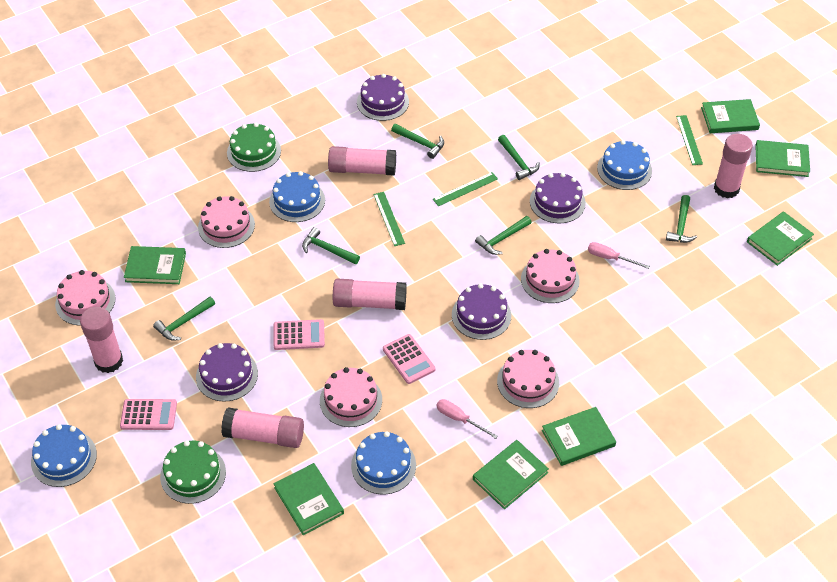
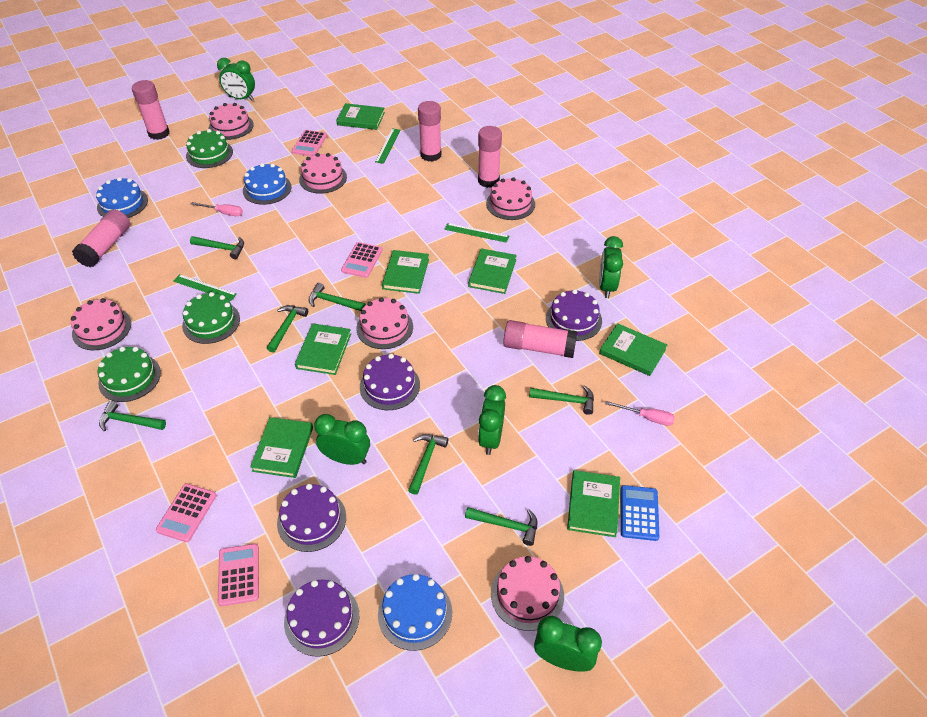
blue cake: [31,424,97,487] [269,171,325,222] [351,431,416,495] [597,140,652,190] = 4 -> [96,177,148,218] [243,163,291,205] [378,574,452,651] = 3
blue calculator: none = 0 -> [621,485,659,541] = 1
green cake: [160,441,226,504] [227,123,281,172] = 2 -> [98,347,161,402] [182,292,240,344] [186,129,233,168] = 3
green clock: none = 0 -> [217,58,255,101] [314,414,370,465] [478,385,506,455] [534,616,602,672] [599,236,623,298] = 5
green hammer: [153,297,215,341] [302,227,360,264] [391,124,444,159] [475,216,532,255] [498,135,540,180] [666,195,697,243] = 6 -> [99,401,166,431] [190,236,244,259] [267,305,308,353] [309,283,366,311] [408,434,449,495] [465,507,537,546] [529,385,594,415] = 7
pink cake: [55,270,116,326] [198,196,255,248] [320,367,382,427] [497,350,559,408] [521,249,580,303] = 5 -> [71,298,131,350] [209,103,254,140] [299,153,347,194] [356,297,413,349] [486,177,535,220] [491,556,564,631] = 6
pink calculator: [120,399,177,430] [274,319,325,350] [383,334,435,384] = 3 -> [156,483,216,542] [218,544,259,606] [292,130,327,156] [341,242,383,278] = 4

